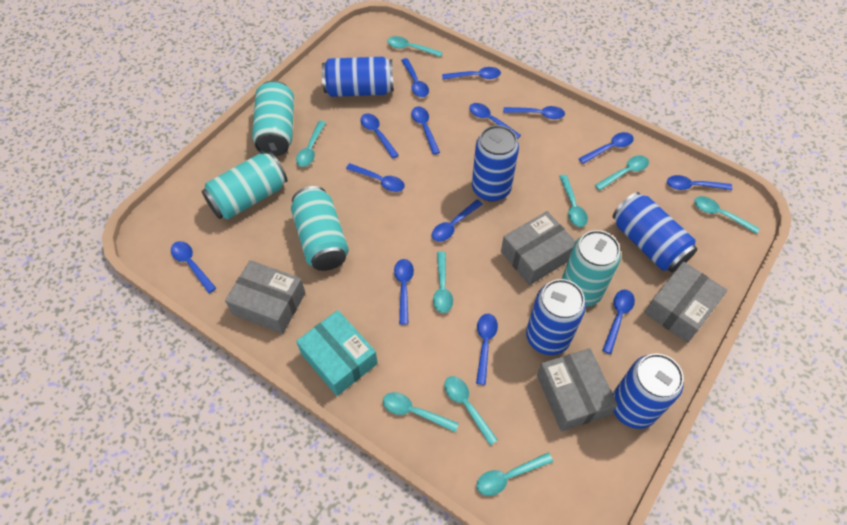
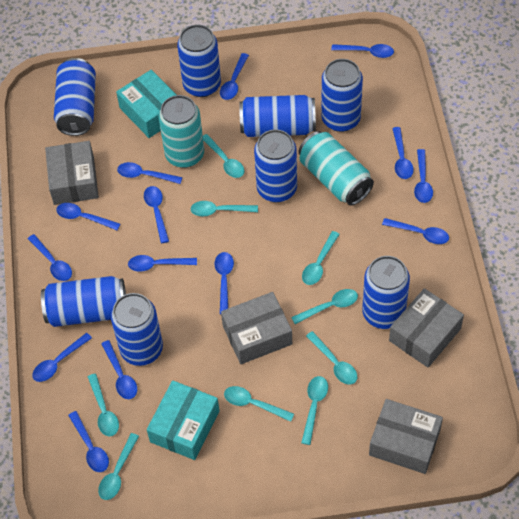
blue can: [322,57,394,97] [472,125,519,202] [526,279,586,355] [613,192,697,272] [613,353,684,429] = 5 -> [41,276,126,327] [54,58,96,136] [111,293,163,366] [177,25,221,97] [239,95,316,137] [254,129,297,202] [321,59,363,132] [362,256,410,329] = 8
turquoise box: [296,310,378,396] = 1 -> [116,70,176,138] [147,380,220,460] = 2
turquoise can: [202,152,288,219] [252,81,294,156] [291,186,349,271] [562,230,621,307] = 4 -> [159,95,204,168] [299,131,374,205] = 2

